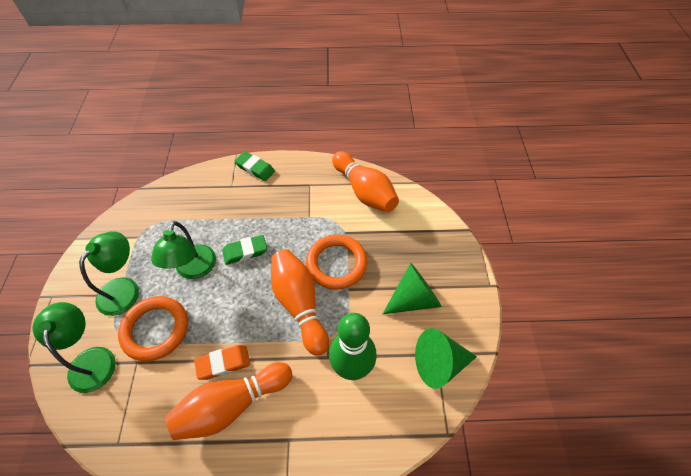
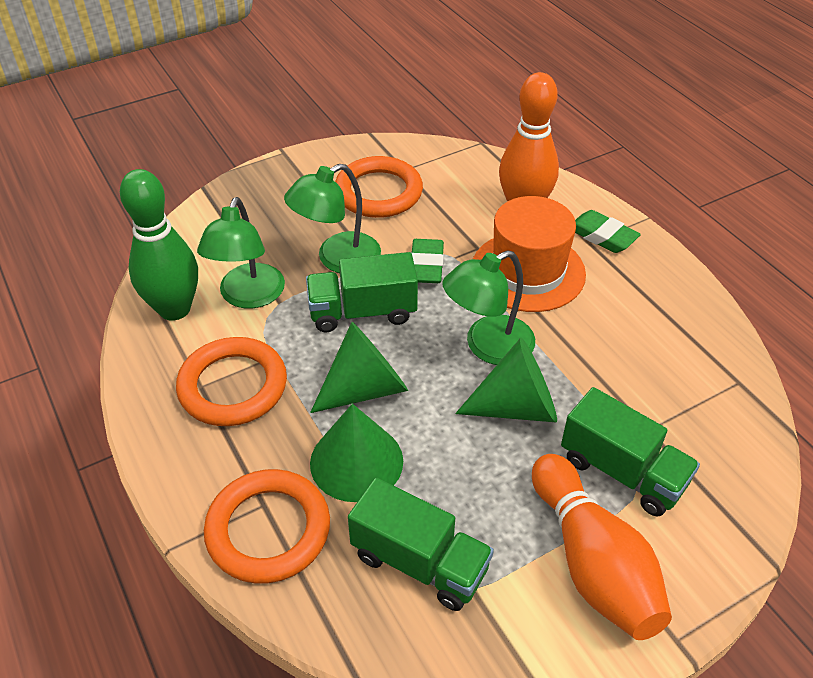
green cone: [383,263,442,314] [415,328,477,389] = 2 -> [310,322,408,413] [310,404,403,502] [455,338,557,422] = 3
green truck: none = 0 -> [306,252,418,332] [348,477,494,611] [561,387,700,517] = 3
orange bowling pin: [165,362,292,440] [271,249,329,356] [332,151,399,212] = 3 -> [499,72,559,201] [532,454,672,640] = 2
orange eraser: [194,345,250,380] = 1 -> none = 0
orange hat: none = 0 -> [473,196,586,312] = 1
orange ring: [118,296,188,361] [306,234,368,290] = 2 -> [176,337,287,426] [204,469,330,584] [335,156,423,218] = 3

